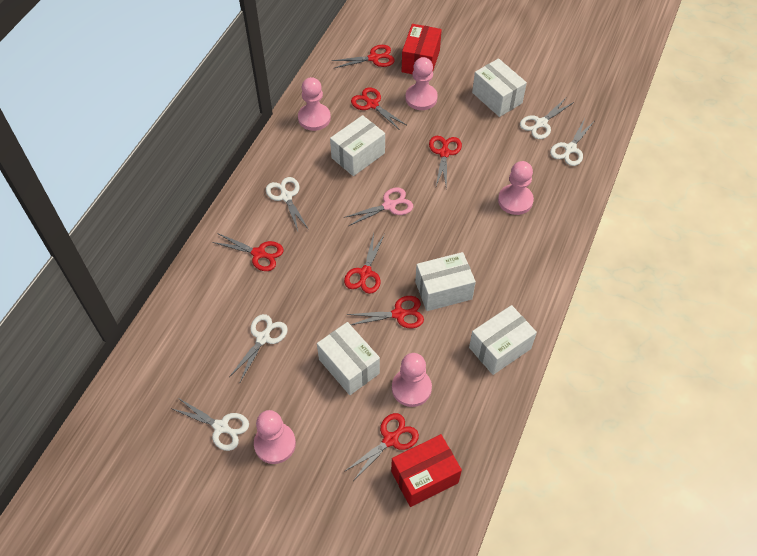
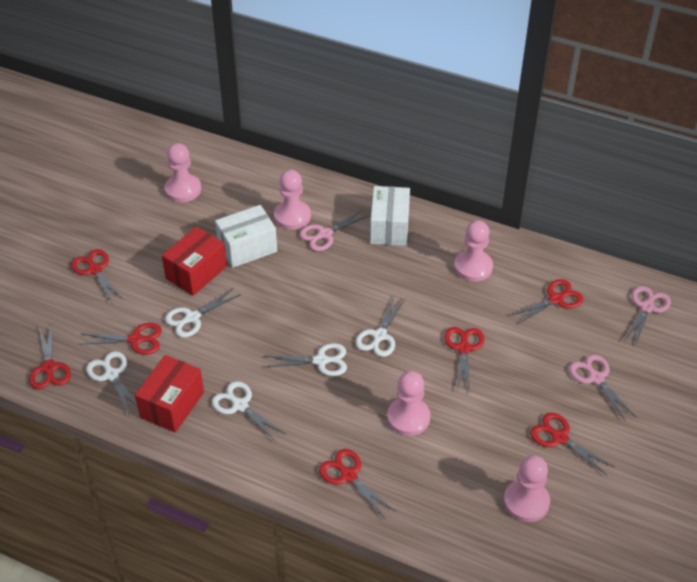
pink scissors: [344,187,413,226] = 1 -> [299,209,370,251] [569,354,636,422] [623,286,671,344] = 3
white box: [317,322,380,395] [330,115,385,176] [415,252,476,311] [469,305,537,375] [472,58,527,117] = 5 -> [215,205,277,268] [370,186,410,246] = 2

